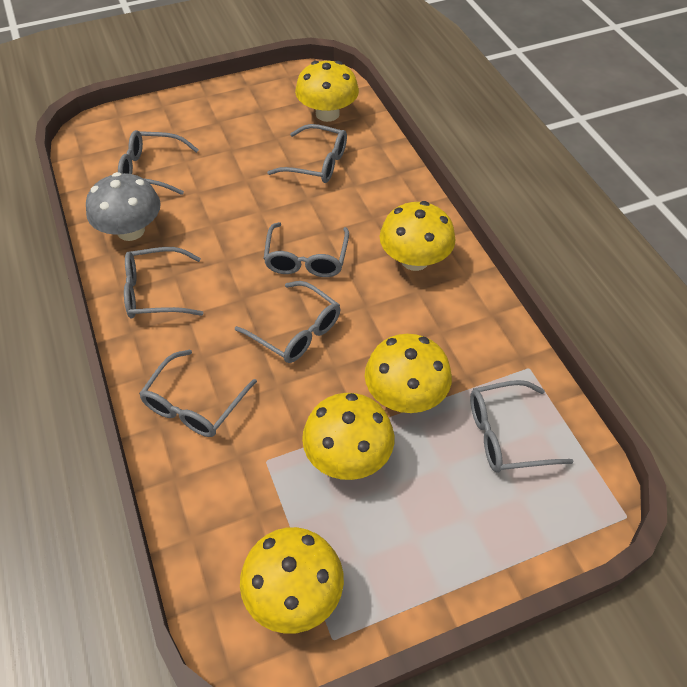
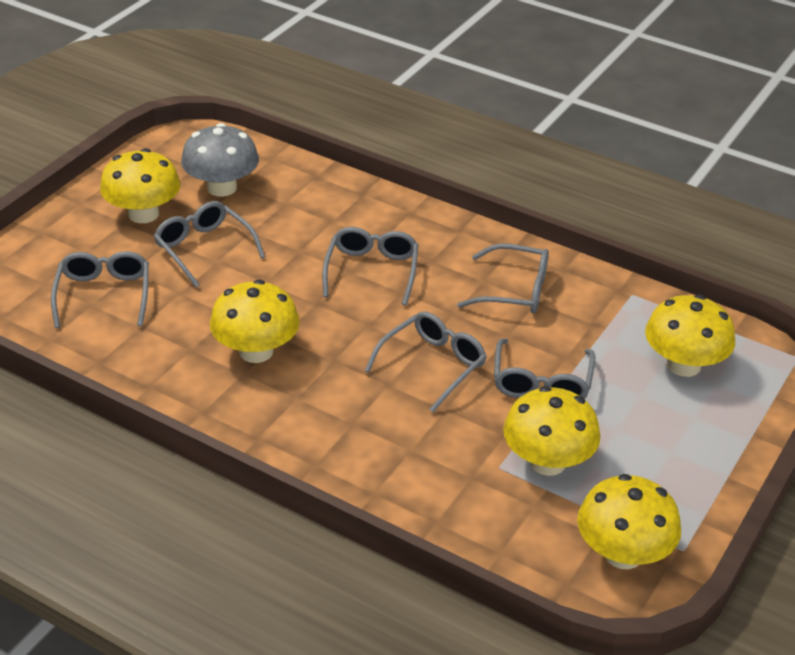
grey glasses: [118,130,199,195] [124,247,203,319] [139,350,257,437] [235,281,340,363] [263,222,349,277] [267,124,347,183] [470,380,574,473] = 7 -> [51,251,149,328] [154,201,265,288] [322,227,419,306] [365,311,487,412] [457,244,549,314] [494,338,595,399] = 6

